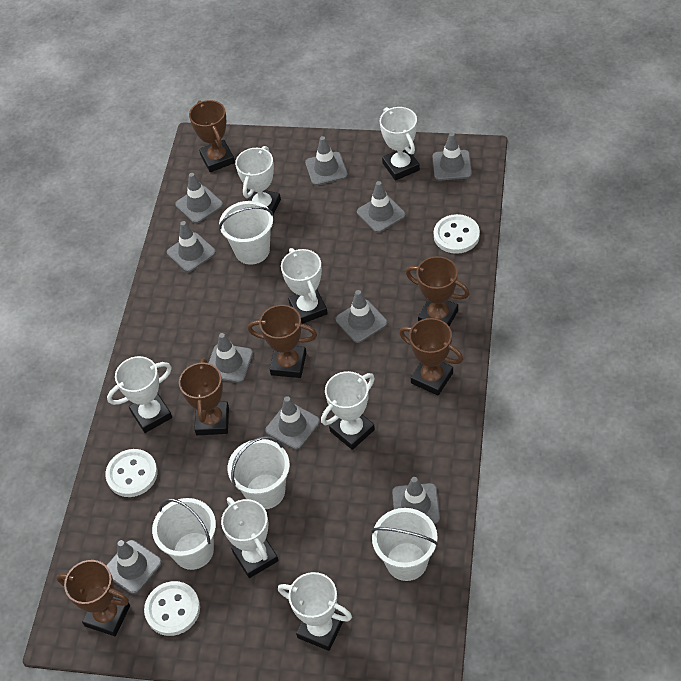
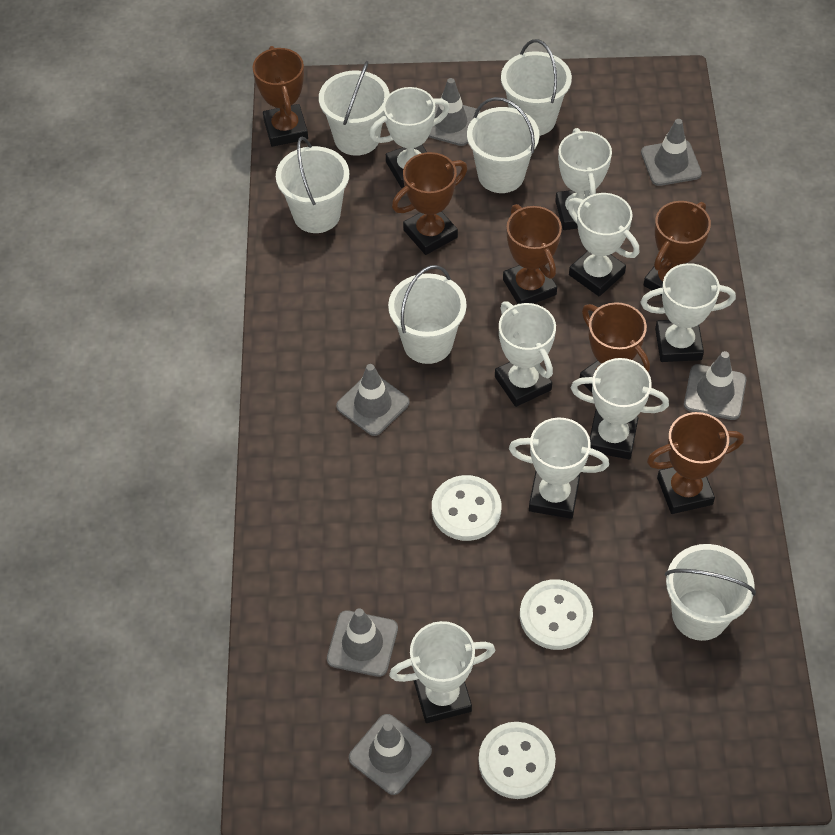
grey traffic cone: [106,540,162,594] [167,221,216,272] [175,173,223,223] [209,333,253,383] [265,396,320,450] [305,136,348,186] [336,290,387,343] [357,181,406,233] [392,477,440,524] [433,132,472,181] = 10 -> [327,608,398,677] [336,364,410,436] [349,714,432,795] [429,78,481,146] [641,119,702,186] [684,351,746,420] = 6
white bucket: [152,498,216,570] [219,201,274,265] [228,436,290,509] [371,508,438,581] = 4 -> [276,136,349,233] [319,61,390,156] [388,265,466,364] [467,97,539,193] [501,39,572,136] [665,544,756,641] = 6
white trophy: [107,356,172,433] [221,497,279,578] [235,146,281,215] [278,572,352,651] [281,248,328,324] [321,371,375,450] [380,107,420,181] = 7 -> [369,87,450,188] [389,621,495,723] [495,302,556,407] [509,417,609,519] [555,128,612,230] [567,193,639,296] [571,358,669,459] [641,263,736,362] = 8

